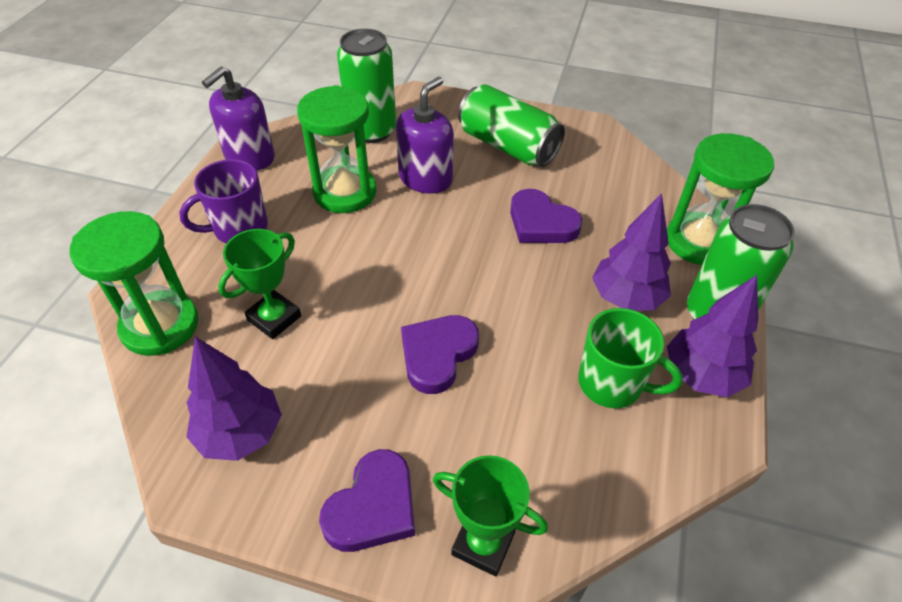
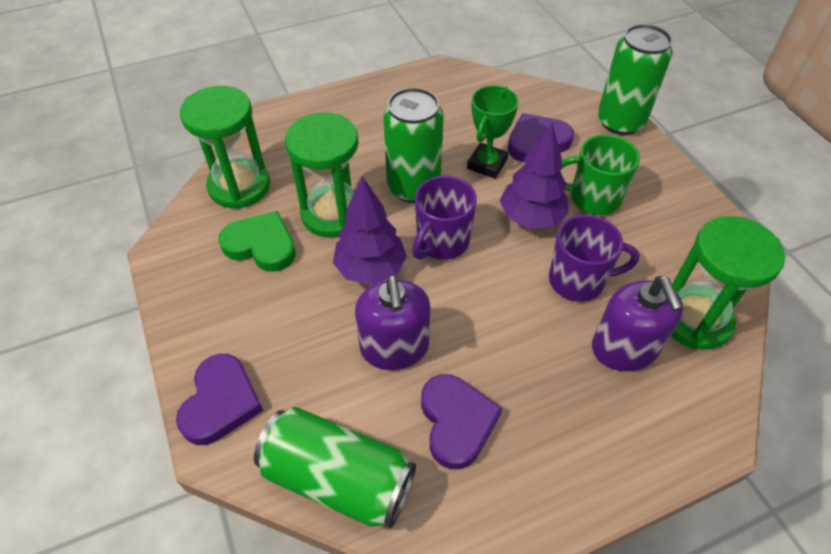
green heart: none = 0 -> [219,211,296,272] = 1
green trophy: [218,229,301,339] [433,455,548,576] = 2 -> [467,85,519,179] = 1
purple mug: [179,159,268,243] = 1 -> [412,176,477,260] [549,215,640,302] = 2
purple tree: [186,336,282,461] [592,193,671,311] [667,275,758,397] = 3 -> [333,176,407,285] [500,122,569,229] = 2

